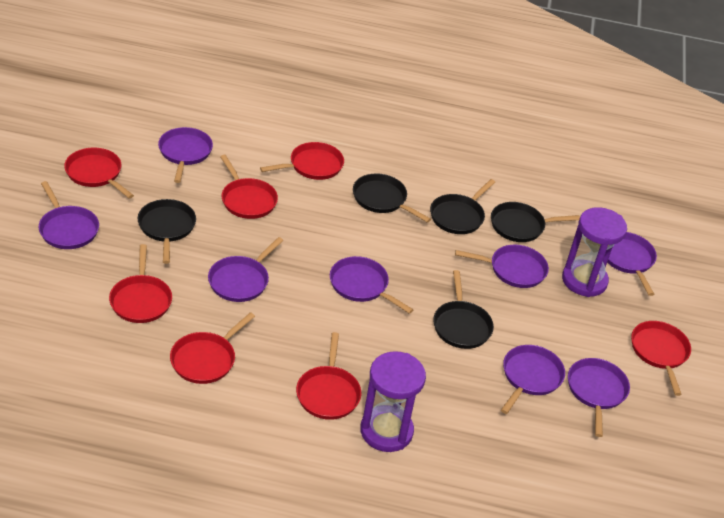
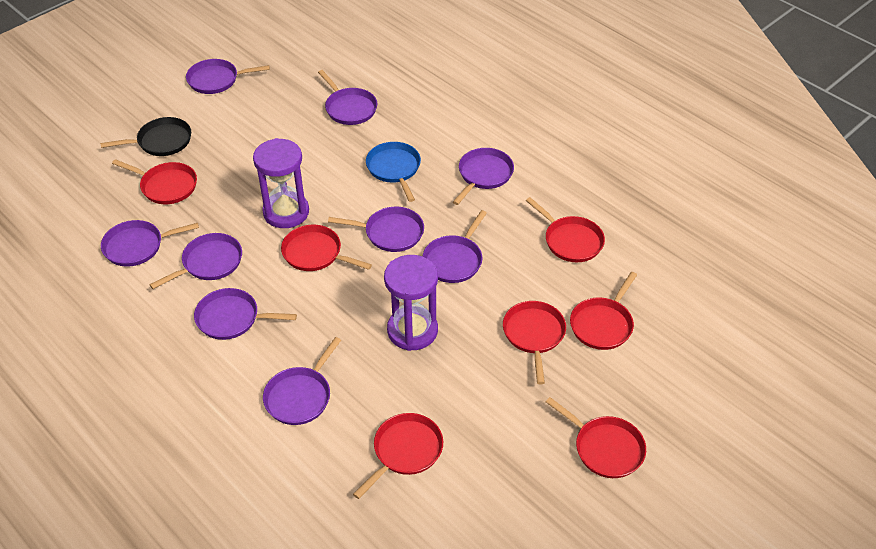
black pan: [138,199,196,264] [353,173,431,223] [430,179,495,234] [433,270,494,349] [491,202,580,242] = 5 -> [100,117,191,156] = 1
blue pan: none = 0 -> [366,142,421,202] = 1
purple pan: [39,181,99,249] [158,127,213,183] [208,237,284,302] [330,256,413,314] [455,245,549,288] [501,345,565,414] [568,358,630,437] [607,232,657,296] = 8 -> [101,220,199,267] [150,233,242,289] [186,59,270,94] [194,288,297,340] [263,337,341,425] [318,70,377,125] [328,207,424,252] [423,210,487,283] [453,148,514,205] = 9

